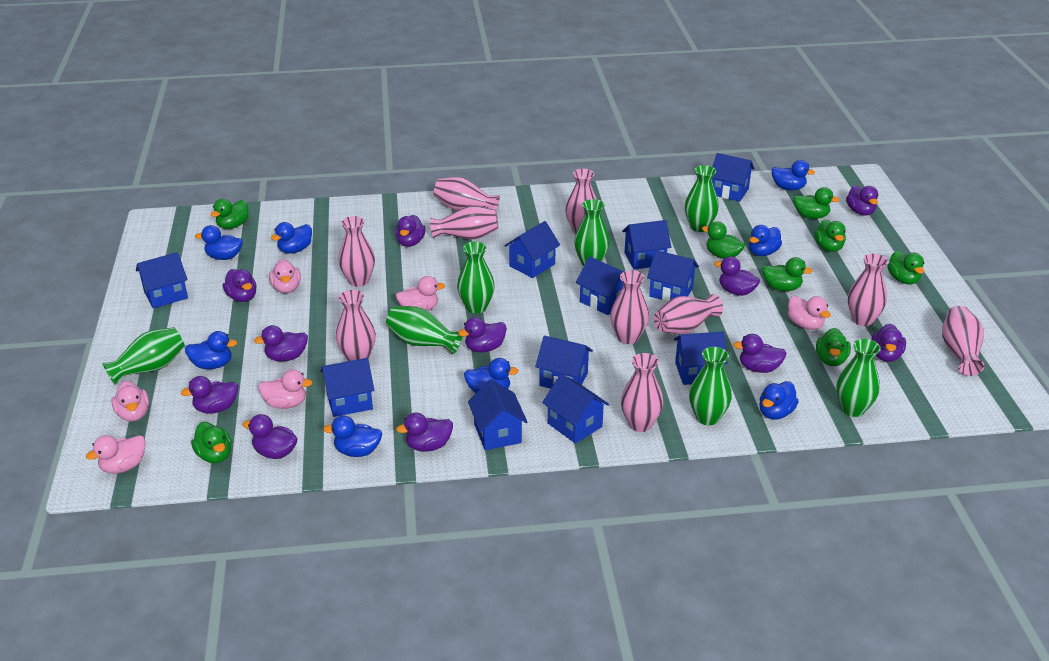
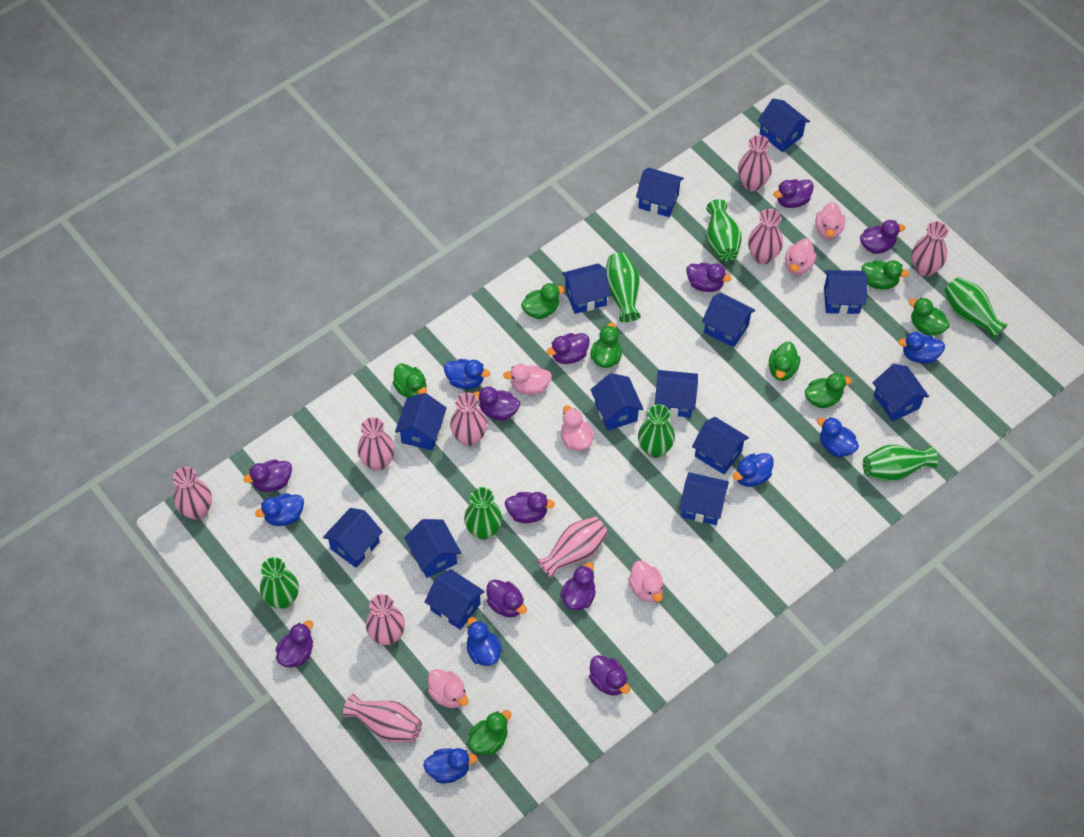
blue duck: [185,331,237,369] [195,225,243,260] [271,222,312,253] [323,415,382,457] [464,358,519,393] [749,225,782,256] [759,381,799,420] [772,160,815,190] = 8 -> [255,493,304,526] [423,748,477,783] [444,359,490,389] [467,617,503,666] [733,453,774,487] [817,417,859,457] [898,332,945,364] = 7
blue house: [136,252,188,308] [321,358,374,417] [468,379,527,450] [504,221,560,278] [535,336,593,389] [542,374,609,444] [576,257,623,315] [622,220,671,270] [647,250,699,302] [674,331,728,385] [712,153,755,202] = 11 -> [323,508,383,568] [395,393,447,450] [404,519,461,578] [424,569,485,630] [562,263,611,314] [590,373,644,431] [636,168,684,217] [655,370,698,418] [679,472,729,525] [692,417,749,475] [702,293,755,348] [757,99,810,152] [824,270,868,314] [873,364,929,422] = 14
pink vase: [336,290,376,361] [338,216,375,287] [430,205,498,240] [434,177,500,210] [565,169,597,234] [610,270,649,344] [621,353,663,432] [654,294,723,335] [848,254,888,326] [942,306,985,376] = 10 -> [173,467,212,520] [343,694,422,742] [357,417,395,471] [366,594,405,645] [450,392,487,446] [537,516,608,579] [738,135,772,191] [748,209,783,264] [912,221,949,277] = 9

